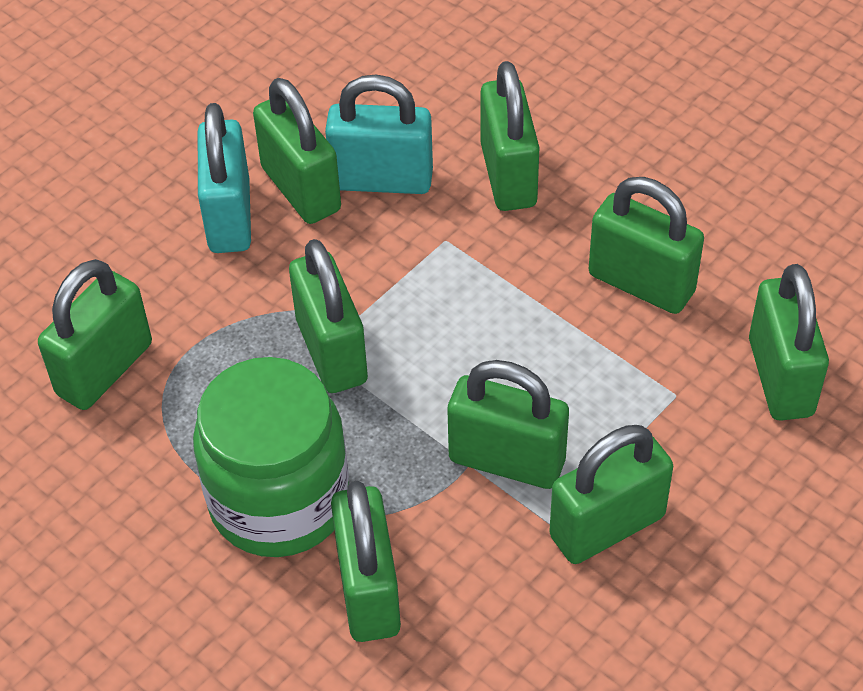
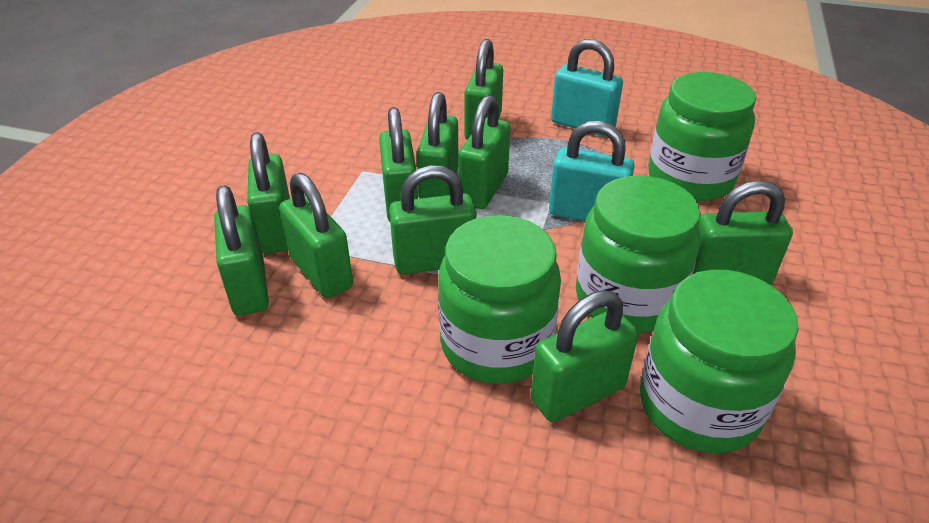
green jar: [193,357,349,557] = 1 -> [438,215,561,384] [576,175,701,333] [640,270,799,453] [648,72,756,201] = 4
green padlock: [38,259,152,410] [253,78,341,224] [289,239,368,393] [331,481,401,642] [448,360,569,489] [481,61,540,211] [549,425,673,564] [589,177,704,314] [749,264,829,421] = 9 -> [214,185,269,316] [247,132,290,253] [279,173,353,298] [379,107,418,222] [389,165,476,275] [417,92,458,199] [458,95,510,209] [465,39,503,140] [531,290,638,422] [692,180,793,285] = 10

